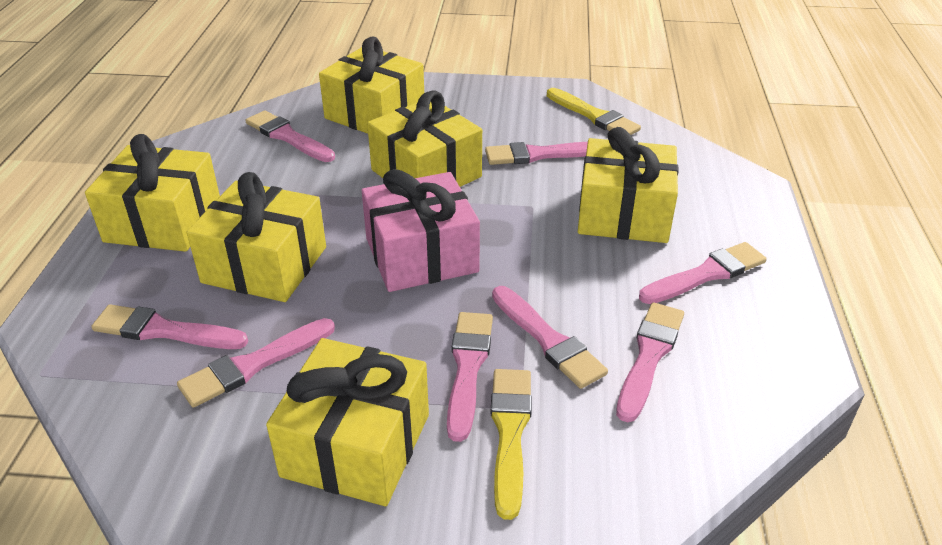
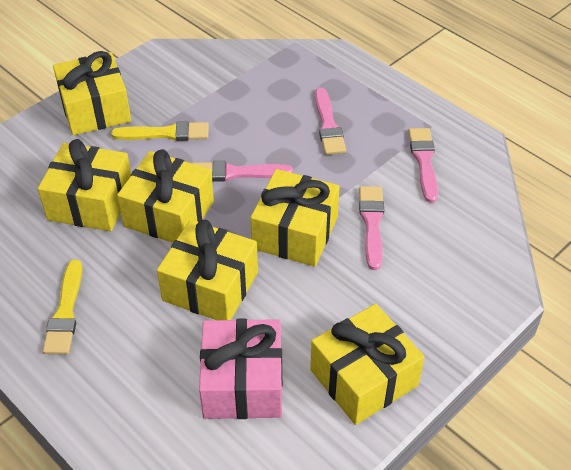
pink brush: [91,304,248,349] [177,318,335,408] [246,111,335,162] [447,312,493,442] [485,142,588,165] [492,286,608,389] [616,302,684,422] [639,242,766,304] = 8 -> [192,161,293,182] [315,88,346,155] [359,186,384,270] [408,128,438,203] = 4

